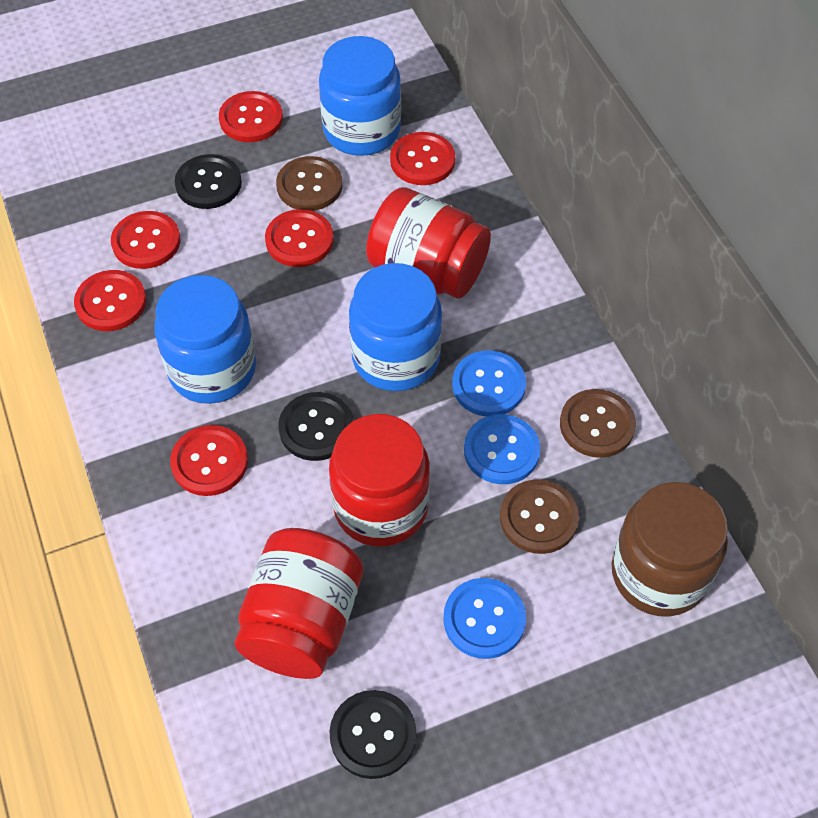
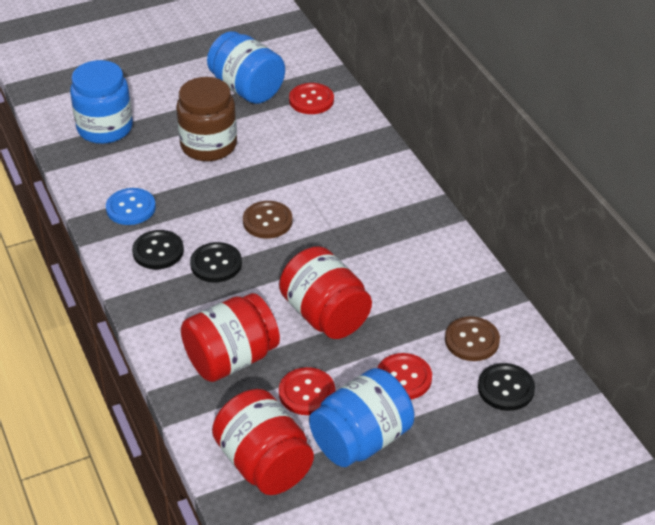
blue button: [443,578,526,659] [452,350,526,416] [464,414,540,484] = 3 -> [106,188,156,225] = 1
brown button: [276,156,342,211] [500,479,579,554] [560,389,636,458] = 3 -> [243,201,293,239] [445,316,500,361] = 2
red button: [74,270,147,331] [111,211,181,269] [170,425,248,496] [219,91,283,142] [265,209,334,267] [390,132,455,185] = 6 -> [279,367,335,415] [289,83,334,114] [377,353,432,399] = 3

